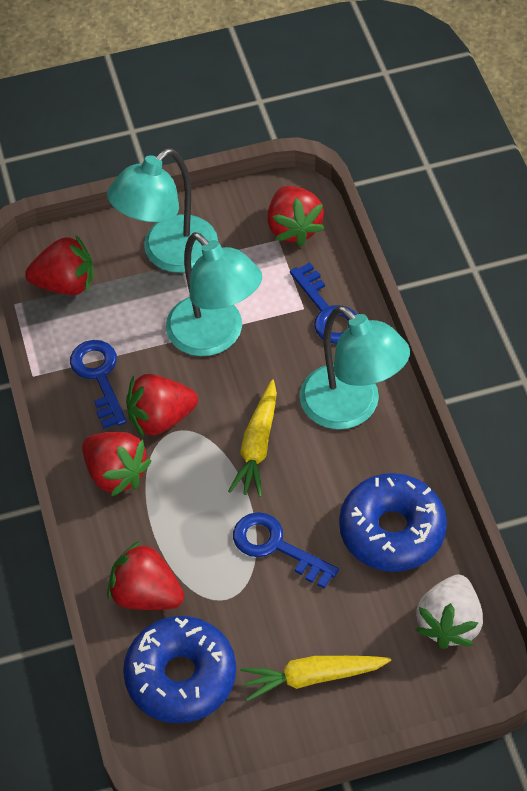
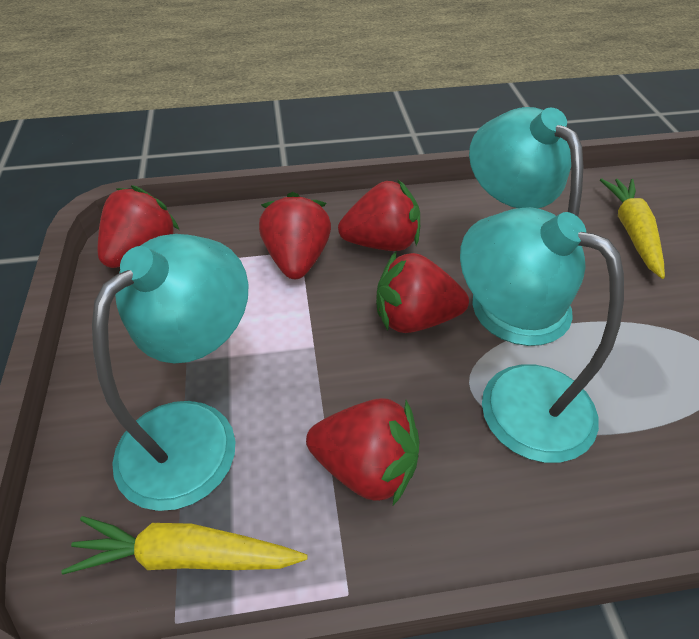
blue donut: [123,616,236,723] [339,473,447,572] = 2 -> none = 0
blue key: [70,340,127,429] [233,512,339,589] [290,263,357,344] = 3 -> none = 0
white strawberry: [416,575,483,649] = 1 -> none = 0

